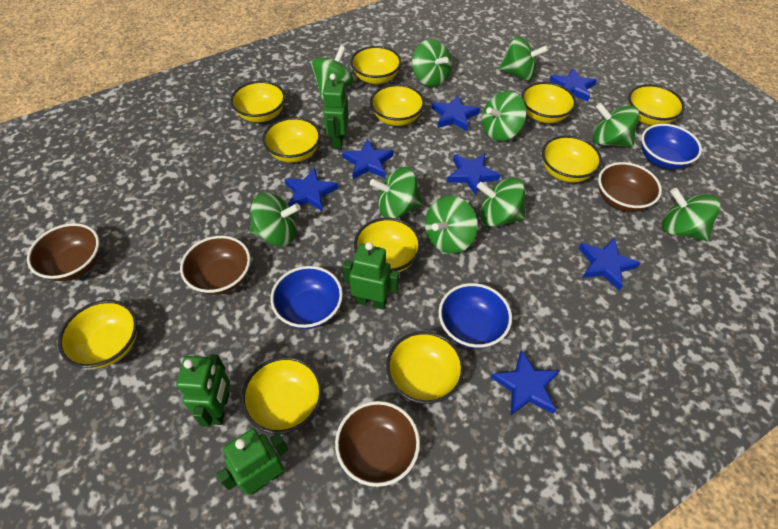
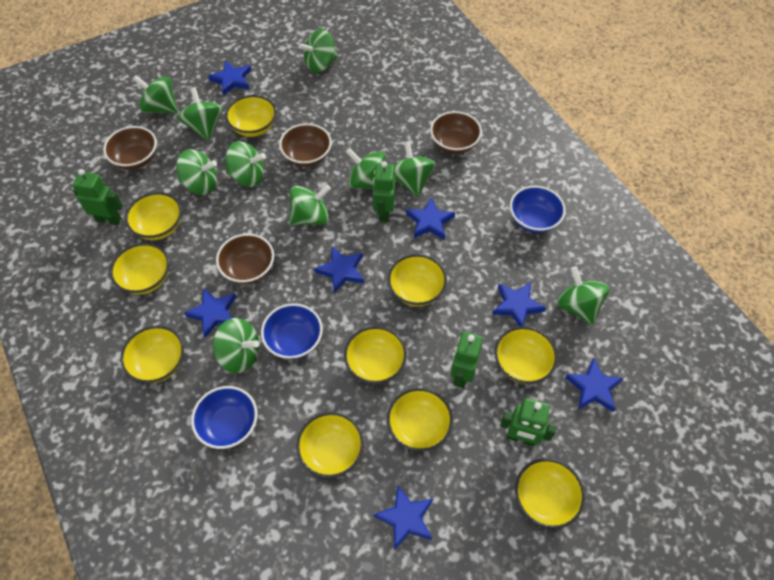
yellow bowl: [58,300,137,368] [230,81,285,122] [241,357,323,434] [263,117,321,163] [350,46,402,84] [354,218,421,272] [370,84,425,126] [386,331,464,404] [521,82,576,123] [542,135,602,183] [628,84,685,125] = 11 -> [110,243,169,294] [120,326,184,383] [125,192,182,240] [225,95,277,137] [296,412,364,478] [344,326,407,384] [387,388,453,451] [388,254,447,306] [494,326,558,384] [515,458,585,529] = 10

